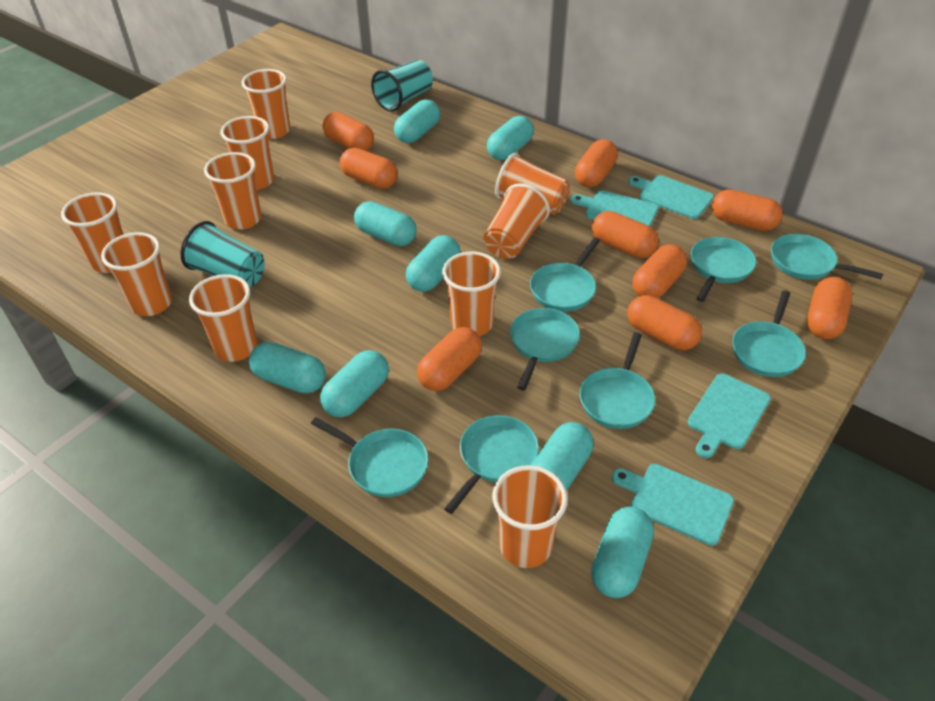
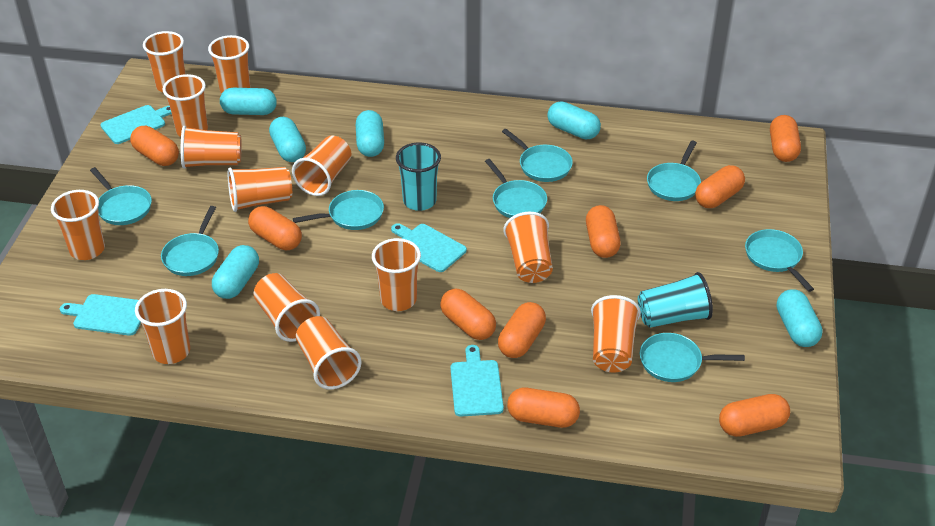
orange cup: [61,192,124,273] [101,232,172,316] [189,274,257,362] [204,152,262,230] [221,116,274,190] [242,69,291,139] [442,252,501,336] [484,184,550,259] [492,465,568,568] [495,153,570,215] = 10 -> [51,190,105,260] [135,289,190,364] [143,31,185,92] [163,74,208,137] [181,126,241,169] [208,35,250,94] [228,167,292,212] [253,273,320,342] [292,136,351,196] [296,316,362,389] [372,238,421,311] [503,212,553,283] [591,295,641,373] = 13
turquoise capsule: [249,342,326,394] [320,350,389,418] [354,201,416,246] [394,99,440,143] [406,235,461,292] [487,116,534,160] [531,422,593,491] [591,507,654,598] = 8 -> [212,245,259,299] [220,88,277,115] [269,117,306,162] [356,110,384,157] [547,101,601,139] [777,289,823,347] = 6

